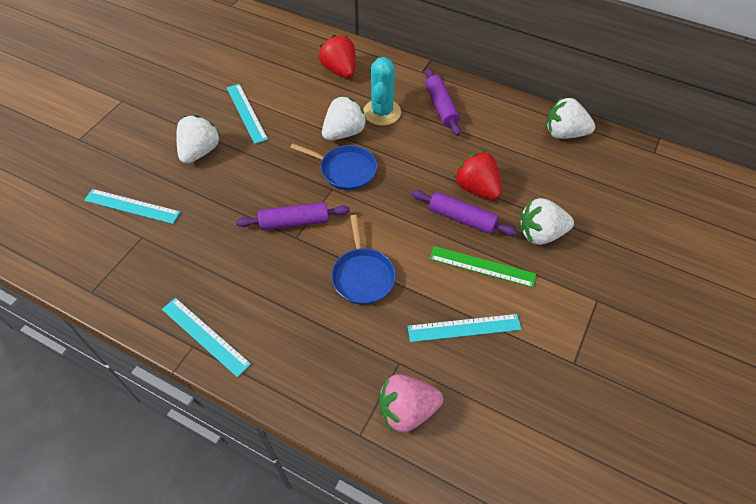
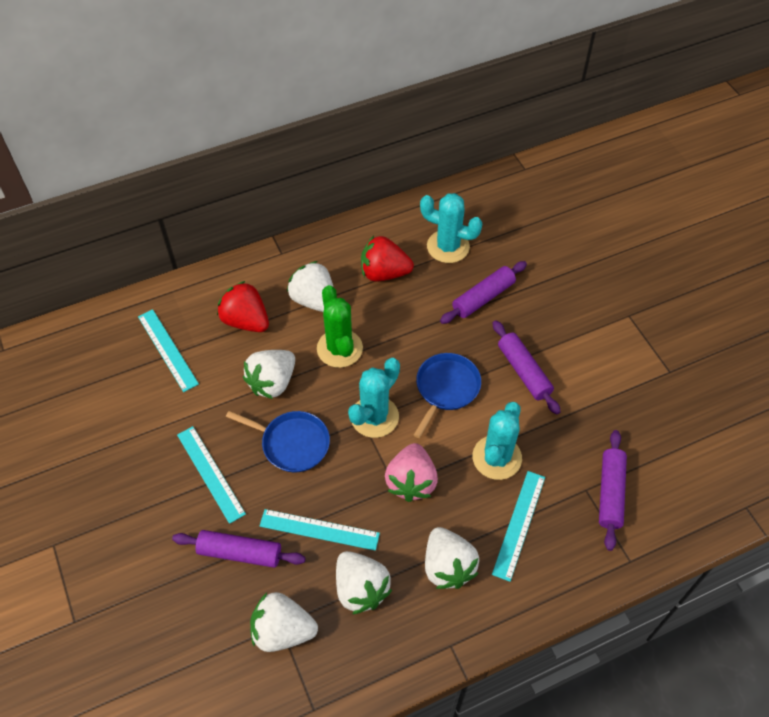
green cactus: none = 0 -> [317,285,363,368] = 1
green ruler: [430,246,536,288] = 1 -> none = 0
purple rolling pin: [236,202,350,230] [412,190,517,236] [425,68,461,136] = 3 -> [172,530,305,568] [440,261,527,324] [493,320,560,415] [599,430,627,551] = 4
turquoise cactus: [363,57,401,126] = 1 -> [348,358,400,438] [420,193,483,263] [472,402,522,480] = 3
white strawberry: [176,115,220,164] [322,96,367,140] [520,198,574,245] [546,97,595,139] = 4 -> [243,350,295,399] [250,592,318,652] [287,261,333,312] [336,551,392,614] [425,527,479,589] = 5

